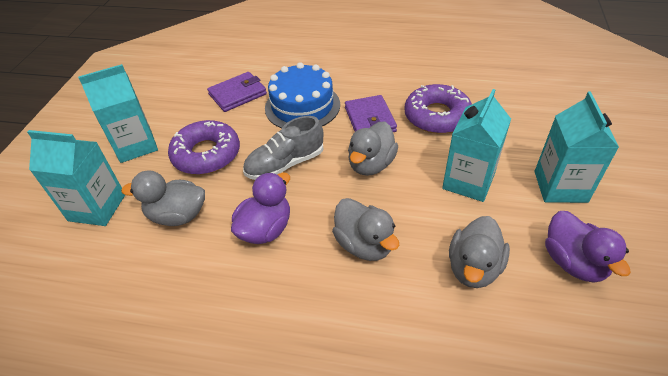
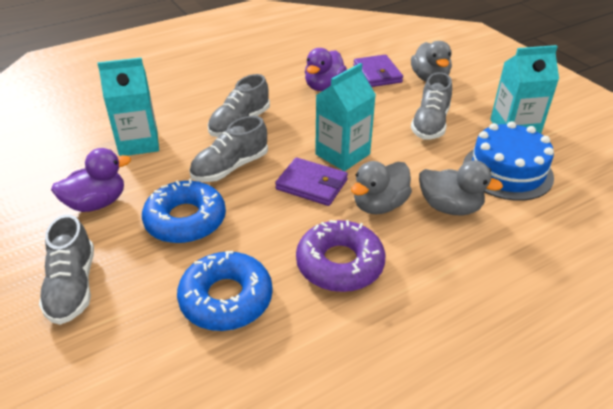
blue donut: none = 0 -> [142,179,226,243] [177,251,273,331] = 2
grey duck: [121,171,205,226] [332,198,399,261] [348,121,398,176] [449,216,510,288] = 4 -> [351,161,412,214] [411,41,452,82] [419,160,503,216] = 3
grey shoe: [243,116,323,180] = 1 -> [39,214,94,325] [189,116,268,182] [208,74,270,137] [411,72,452,140] = 4
purple donut: [168,120,240,175] [405,84,472,134] = 2 -> [296,220,385,292] = 1
turquoise carton: [27,130,125,226] [78,64,158,163] [442,89,511,202] [534,92,619,203] = 4 -> [97,57,159,156] [315,63,376,171] [490,45,559,134] = 3

